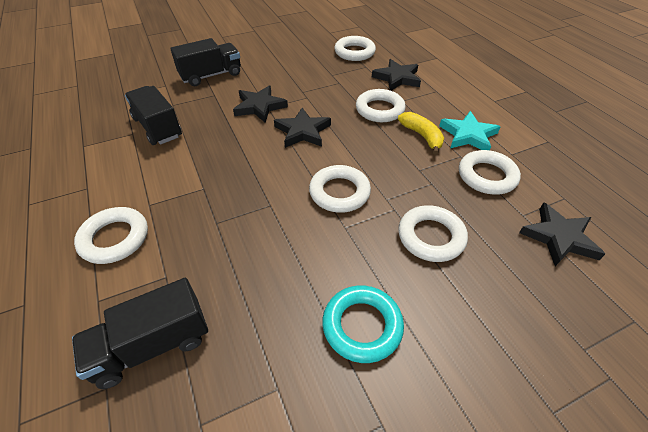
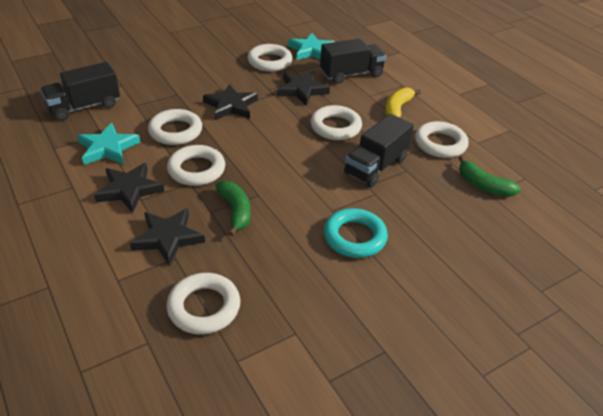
green banana: none = 0 -> [215,181,251,236] [459,156,521,197] = 2
turquoise star: [439,111,501,150] = 1 -> [77,123,140,165] [288,33,335,60] = 2

